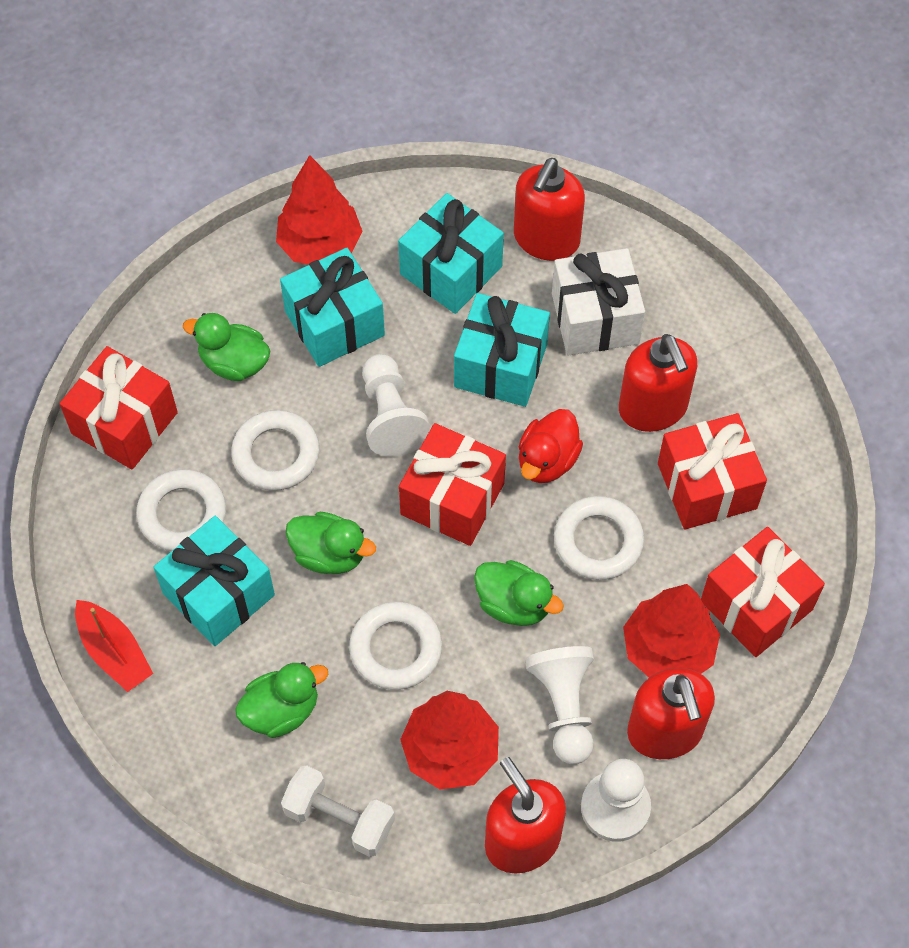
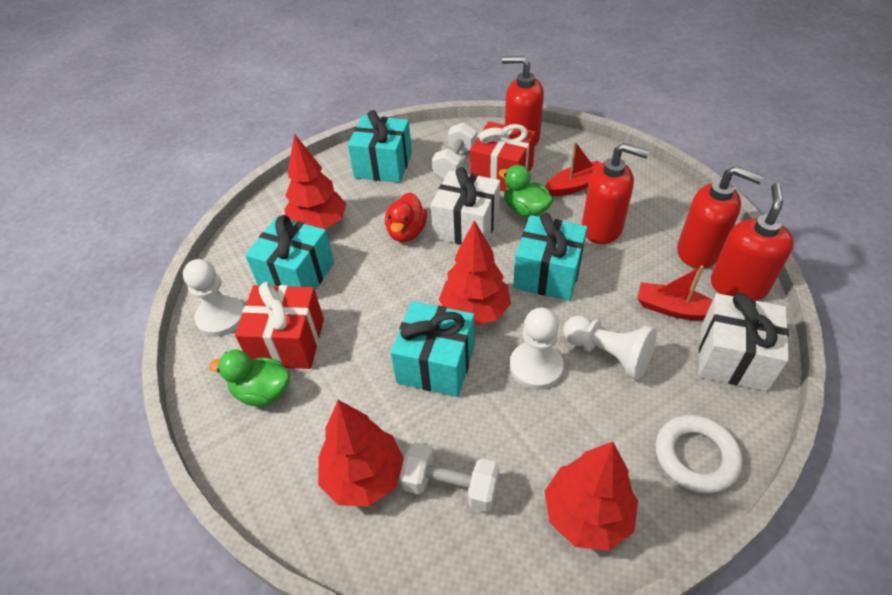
green duck: [183,313,270,381] [235,662,328,738] [286,512,376,574] [474,560,564,626] = 4 -> [209,350,290,407] [499,165,553,218] = 2
red boat: [75,600,153,692] = 1 -> [545,142,601,196] [637,266,713,320] = 2
red gift: [60,346,178,470] [399,423,506,546] [658,413,767,529] [701,527,825,657] = 4 -> [235,282,324,369] [470,122,536,192] = 2
red tree: [276,155,362,264] [400,691,499,789] [623,584,720,677] = 3 -> [285,134,346,229] [318,400,404,507] [439,220,511,325] [545,442,638,551] = 4
white dumbbell: [281,765,395,857] = 1 -> [400,442,500,512] [432,122,477,179] = 2
white gift: [552,248,645,356] = 1 -> [431,167,500,245] [698,293,789,391] = 2
white ring: [136,469,226,551] [231,410,320,491] [349,602,442,690] [554,496,644,580] = 4 -> [655,415,742,493] = 1

